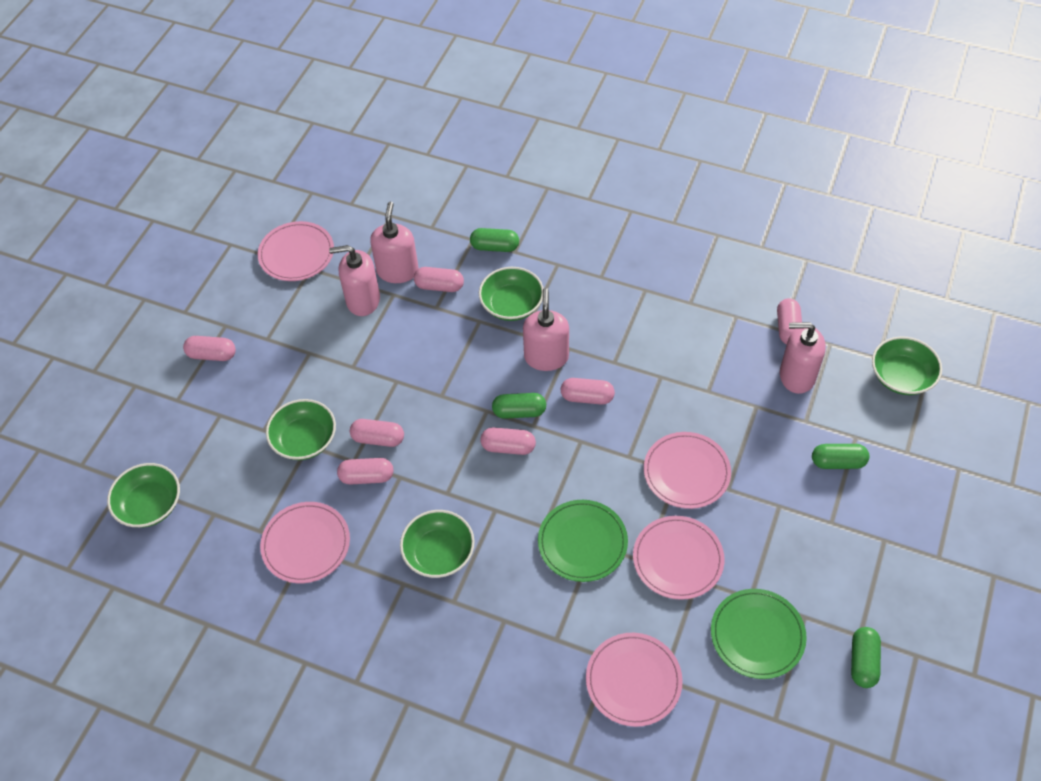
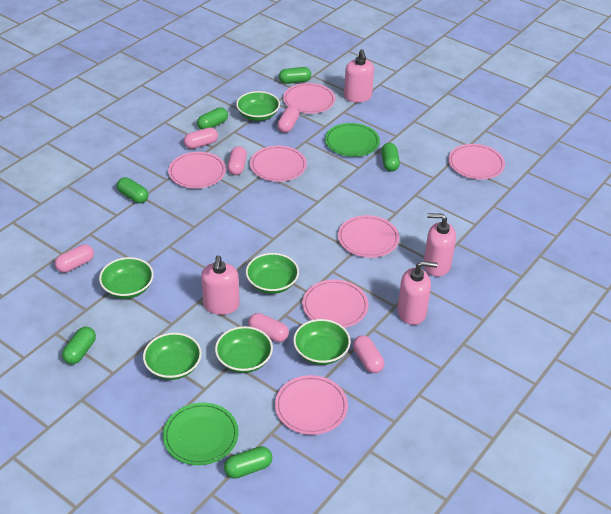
green bowl: [107,463,180,528] [266,399,336,460] [400,510,475,578] [479,267,544,321] [872,336,942,395] = 5 -> [99,257,154,299] [143,333,202,380] [215,326,273,373] [236,91,280,121] [246,253,299,294] [293,319,350,365] = 6
green capsule: [470,228,519,252] [492,393,546,419] [812,444,869,469] [851,627,881,688] = 4 -> [62,327,96,364] [117,177,148,203] [197,107,228,130] [224,446,272,479] [279,67,311,84] [381,143,400,172] = 6
pink capsule: [183,336,236,361] [337,458,393,484] [350,419,404,447] [414,267,464,292] [481,427,536,455] [561,378,615,405] [777,298,802,344] = 7 -> [55,244,94,273] [184,127,218,149] [228,146,247,175] [248,313,289,342] [277,106,299,133] [353,335,384,373] = 6
pink plate: [258,221,334,281] [260,502,350,583] [586,633,683,727] [633,516,724,600] [644,432,731,509] = 5 -> [168,152,226,188] [250,146,307,182] [275,375,348,435] [283,83,335,114] [302,280,369,328] [338,215,399,258] [449,144,505,179] = 7

